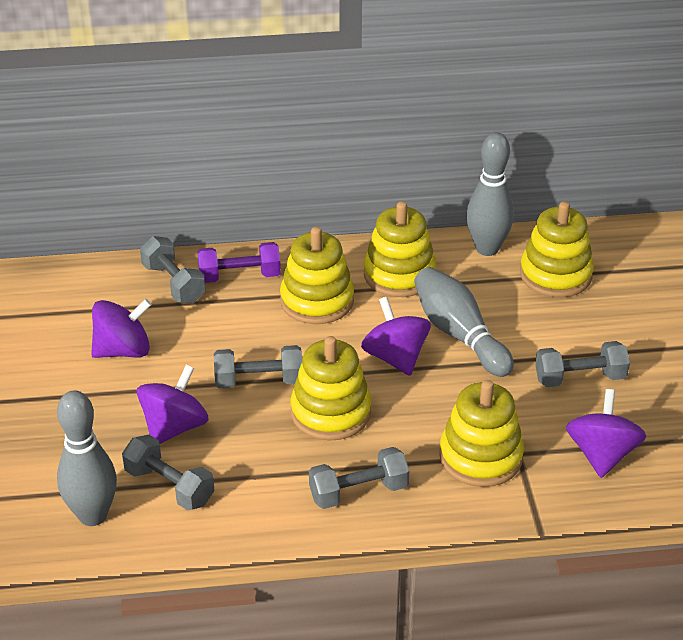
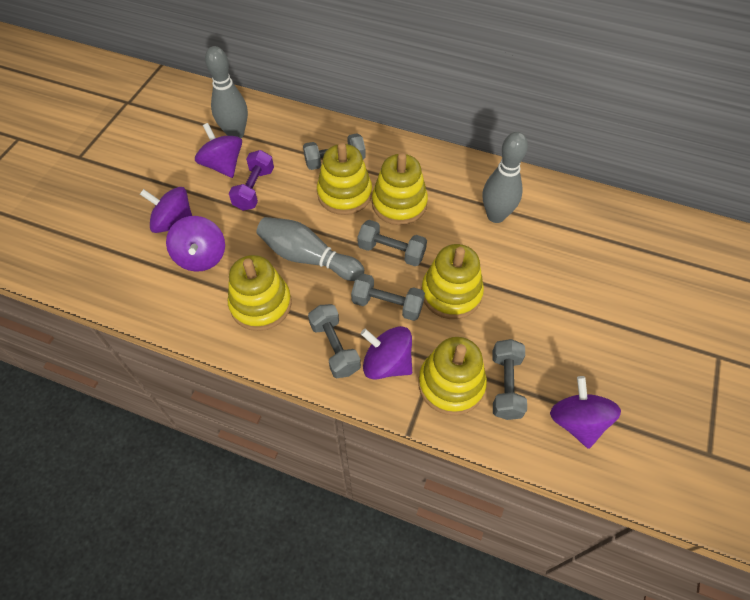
purple spinning top: [91,299,152,358] [137,365,208,444] [361,297,431,376] [566,389,646,478] = 4 -> [140,187,192,233] [166,216,225,272] [195,123,242,178] [360,326,412,380] [550,376,621,449] = 5

